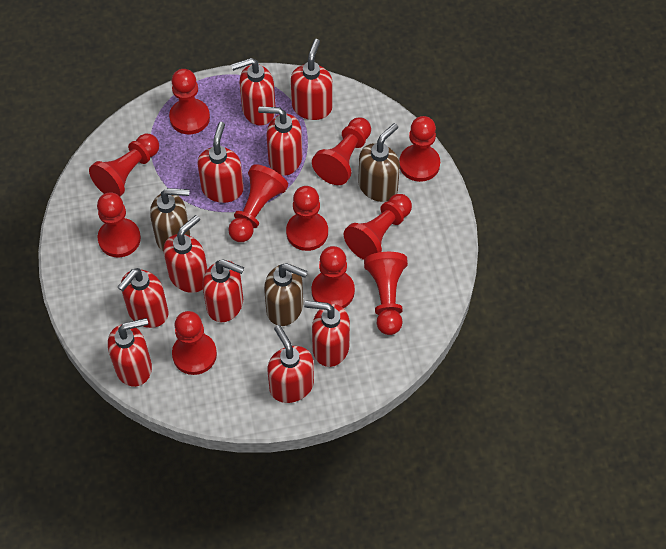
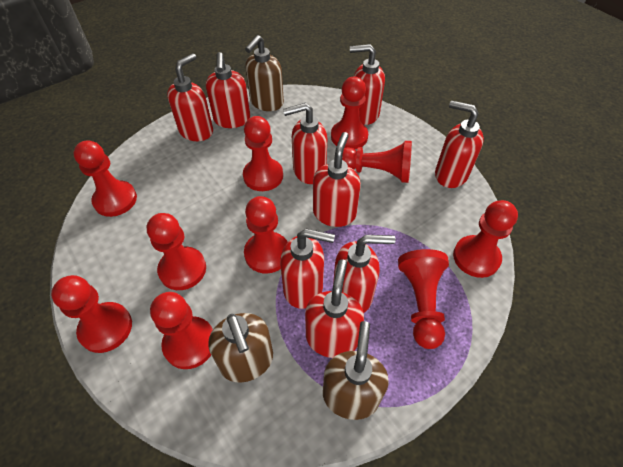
red pawn: [89,134,159,196] [97,192,141,258] [169,69,210,135] [172,311,217,375] [228,164,288,242] [286,186,328,251] [311,246,355,308] [312,117,371,185] [344,194,412,260] [364,252,408,335] [399,116,440,182] = 11 -> [51,275,132,353] [73,140,137,217] [147,213,206,290] [150,292,213,369] [243,116,283,191] [244,196,288,273] [331,76,368,149] [342,141,412,183] [398,249,449,349] [453,200,518,278] = 10
red soap dispenser: [108,318,152,387] [118,268,168,328] [163,215,207,293] [198,122,244,203] [202,259,244,322] [231,58,276,126] [258,106,302,176] [267,325,314,403] [291,39,333,120] [304,301,350,367] = 10 -> [167,53,213,141] [206,52,250,128] [280,229,335,309] [283,103,327,184] [305,260,364,358] [313,132,361,227] [333,235,396,312] [350,44,385,125] [435,101,484,188] = 9

